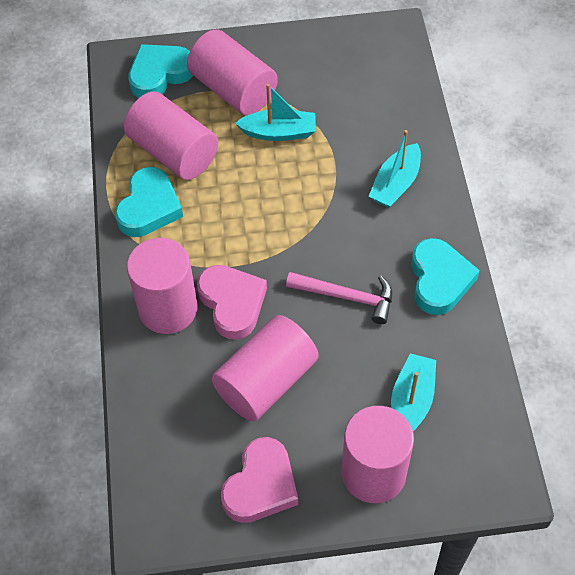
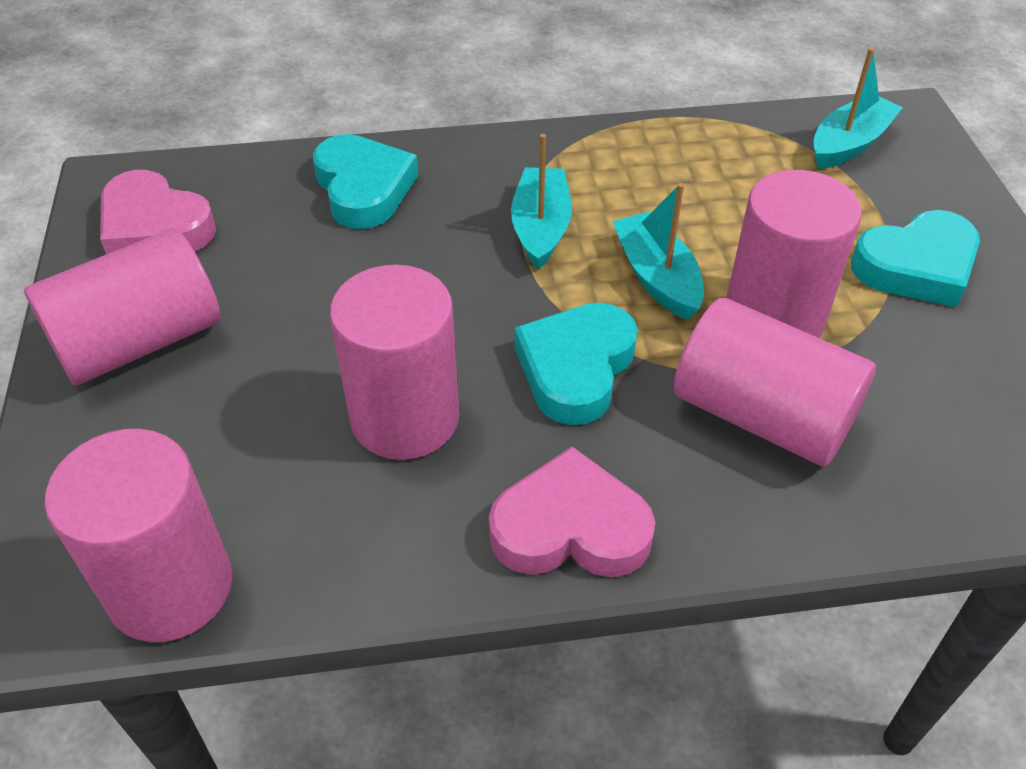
pink hammer: [286,272,392,324] = 1 -> none = 0

